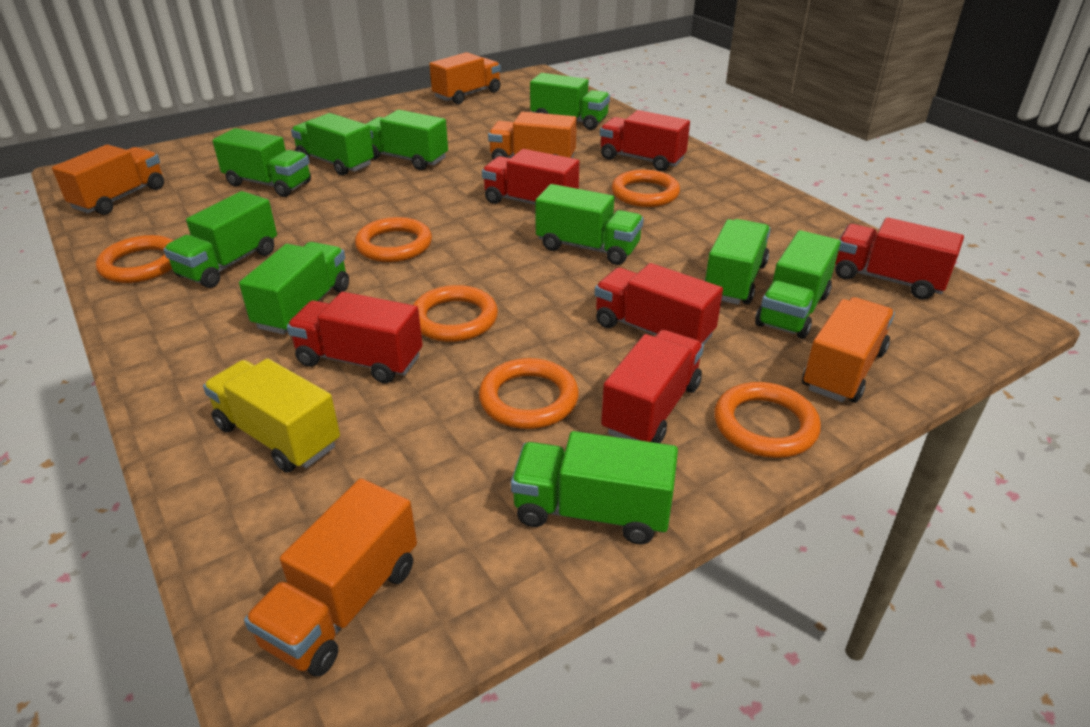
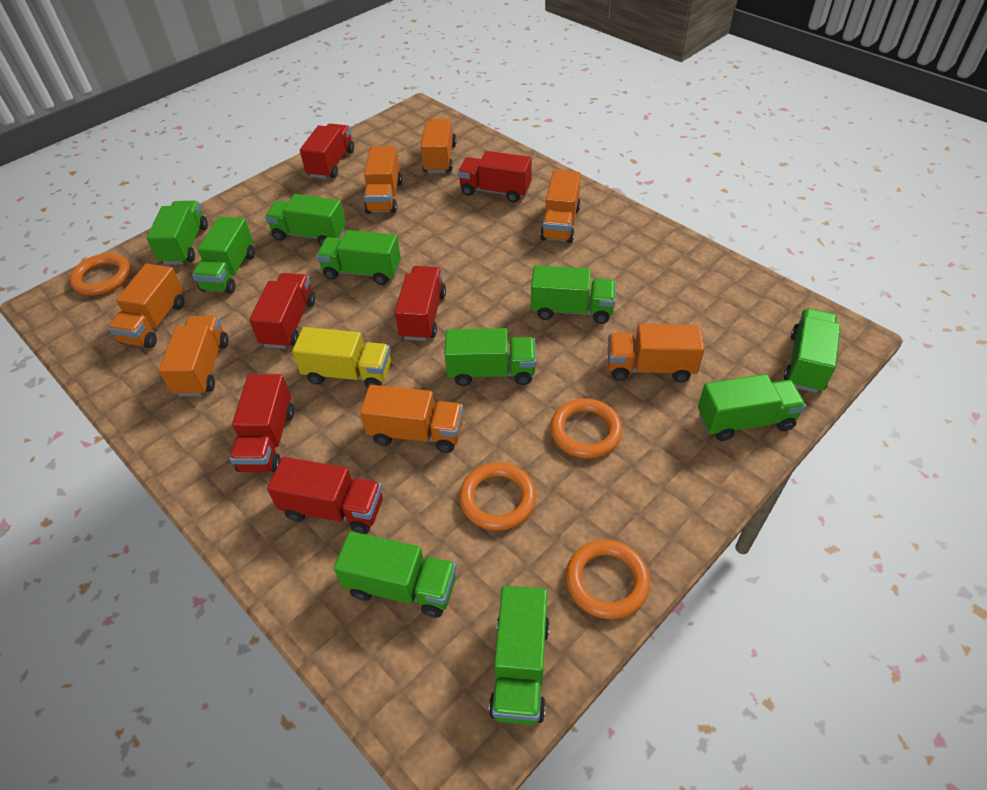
orange ring: [96,235,174,283] [355,217,432,262] [413,285,498,342] [479,358,579,429] [612,169,680,207] [714,382,821,458] = 6 -> [69,253,131,296] [459,462,536,531] [550,398,623,458] [566,540,650,619] = 4
orange truck: [52,145,164,215] [244,478,417,676] [429,52,501,104] [488,112,577,160] [802,297,895,403] = 5 -> [108,264,184,348] [158,316,228,397] [360,385,463,453] [364,146,402,214] [421,119,456,173] [540,170,581,243] [608,324,705,382] = 7

